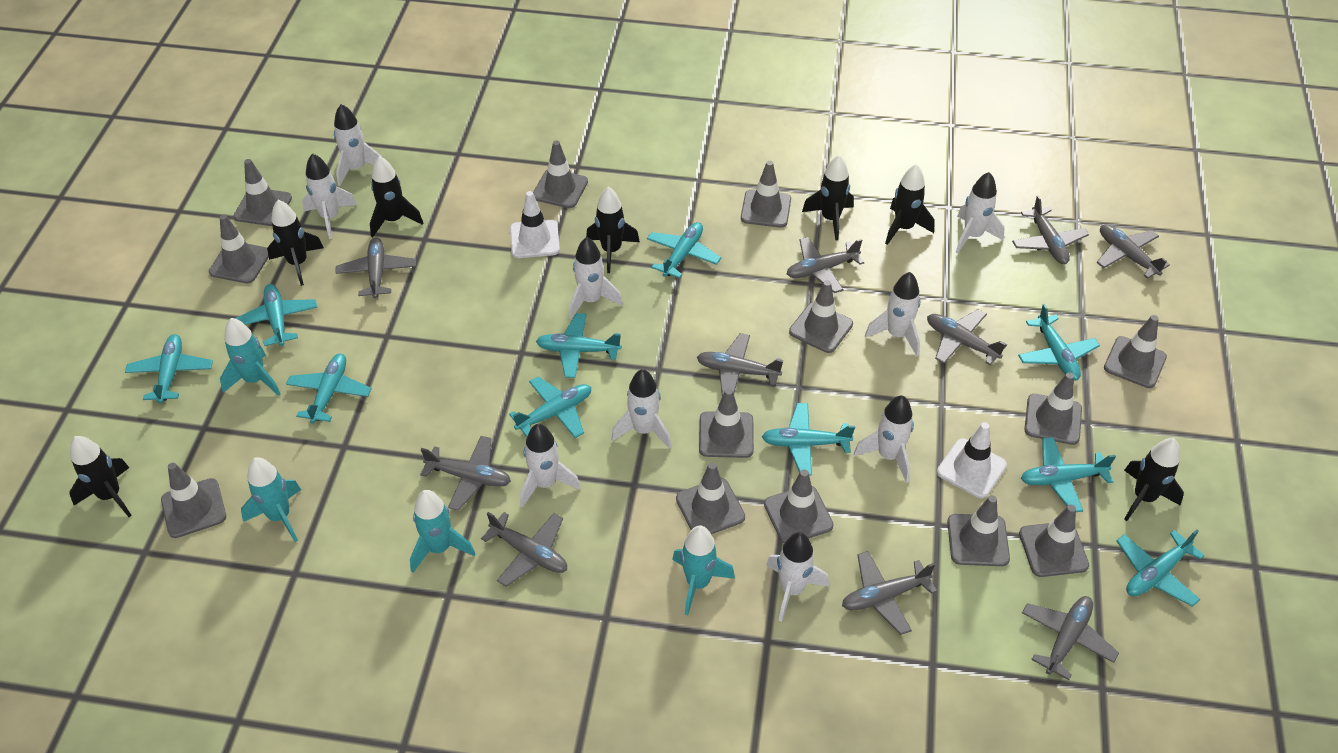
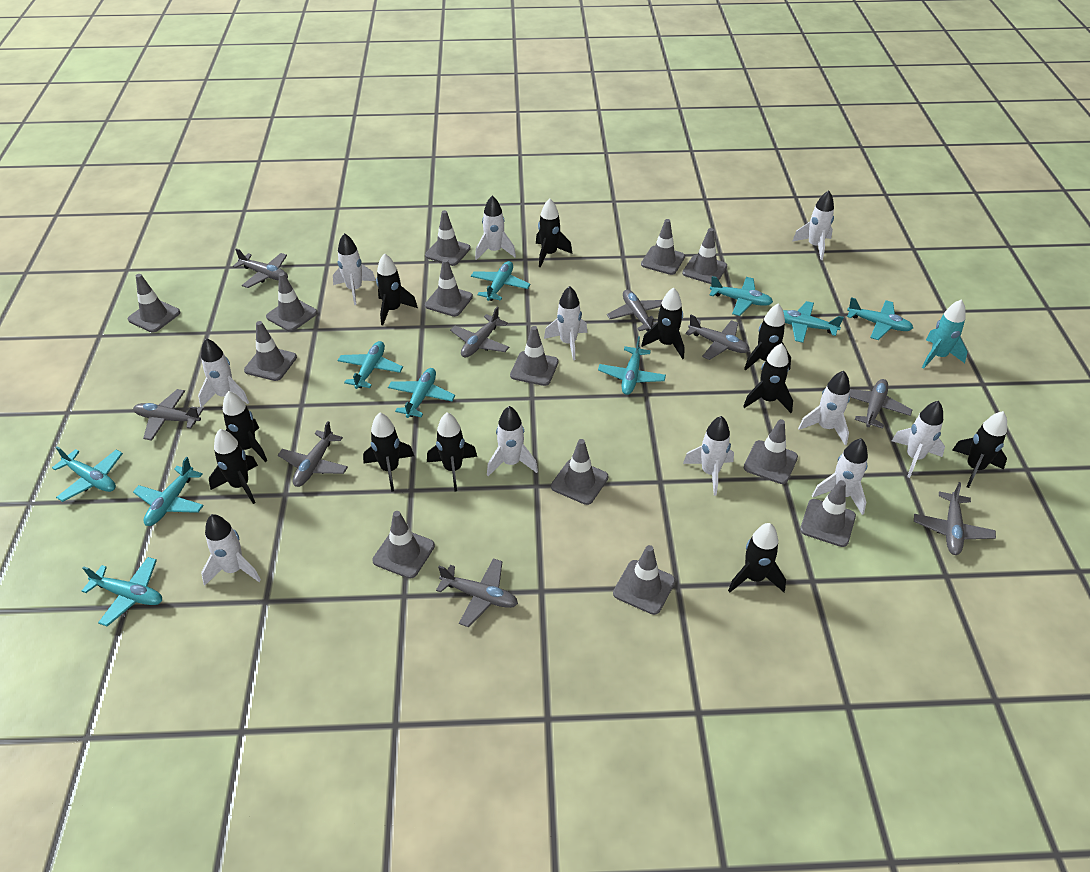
black rocket: [69,436,132,517] [267,200,324,286] [370,156,423,237] [586,187,640,273] [802,155,854,240] [885,164,935,245] [1124,438,1184,521] = 7 -> [209,429,258,504] [223,391,267,462] [363,413,414,492] [376,253,418,325] [427,412,477,491] [536,198,572,268] [641,287,684,359] [728,523,786,592] [743,343,793,413] [744,304,791,371] [952,411,1007,488] = 11
grey plane: [335,237,416,299] [420,436,511,510] [481,512,567,587] [697,333,783,396] [787,237,865,293] [842,551,937,635] [927,309,1007,365] [1012,195,1089,264] [1022,596,1119,680] [1097,224,1170,279] = 10 -> [133,389,204,440] [233,248,288,288] [278,421,348,487] [436,558,518,627] [450,306,510,358] [607,290,662,331] [685,315,750,360] [849,379,912,429] [914,482,996,555] = 9
turquoise rocket: [220,318,281,396] [241,457,301,542] [410,490,475,573] [672,525,735,615] = 4 -> [922,299,968,369] = 1
white rocket: [302,153,357,239] [334,104,382,186] [520,424,581,508] [569,237,622,319] [611,369,672,449] [766,532,829,622] [854,395,914,483] [865,272,920,356] [956,172,1005,253] = 9 -> [198,338,249,408] [201,514,261,586] [333,233,376,305] [475,195,516,260] [487,406,538,476] [544,286,587,360] [683,416,734,495] [792,191,834,260] [798,371,850,445] [812,438,868,515] [892,401,945,478] = 11
white traffic cone: [510,191,560,258] [937,422,1007,498] = 2 -> none = 0

